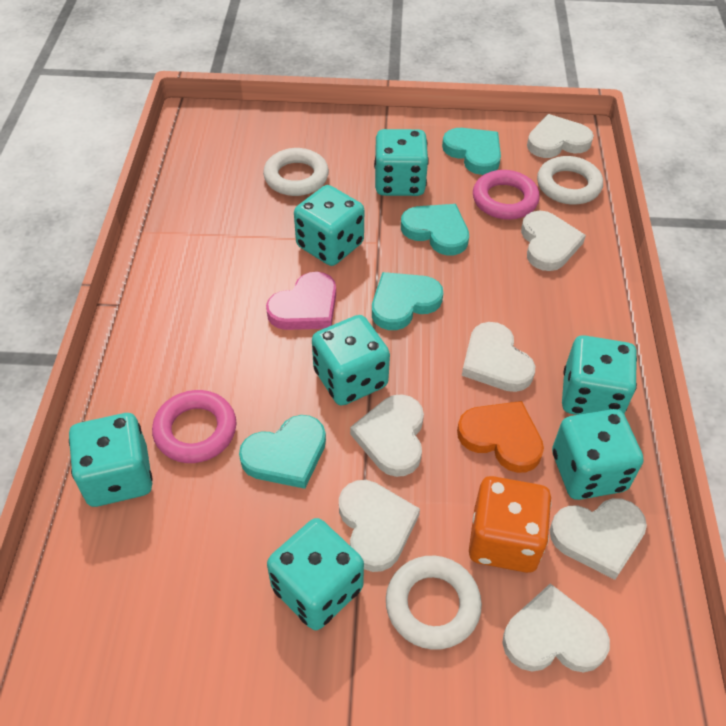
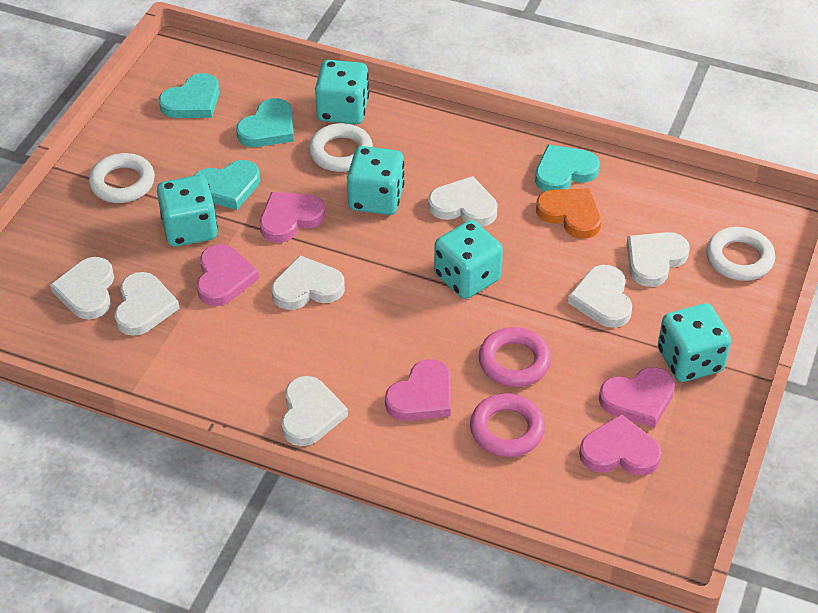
orange dice: [469,476,552,573] = 1 -> none = 0
pink heart: [266,272,336,330] = 1 -> [197,244,259,306] [260,192,325,243] [385,359,451,421] [579,414,662,476] [599,367,675,428] = 5
turquoise dice: [69,413,153,507] [267,518,364,630] [294,185,364,266] [312,315,390,406] [374,129,429,196] [552,409,643,500] [562,335,637,415] = 7 -> [157,175,218,247] [315,60,369,124] [347,146,404,215] [434,220,503,299] [658,303,731,382] = 5

